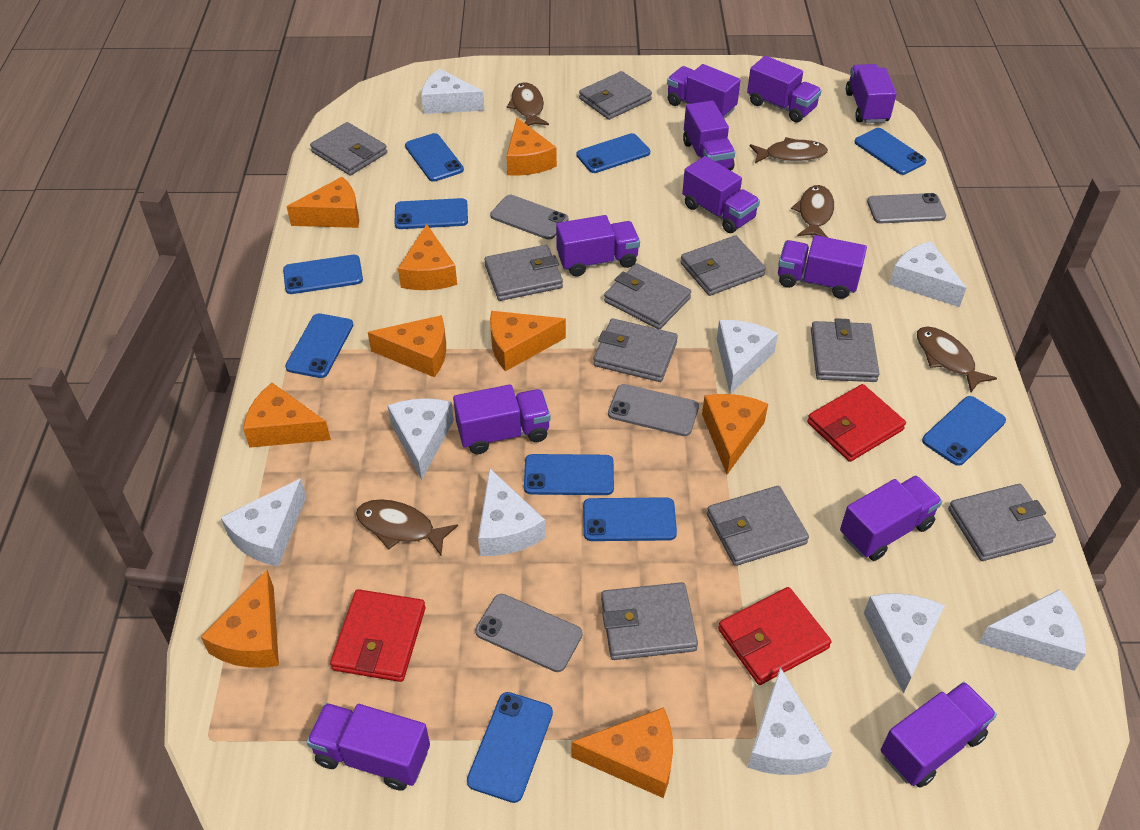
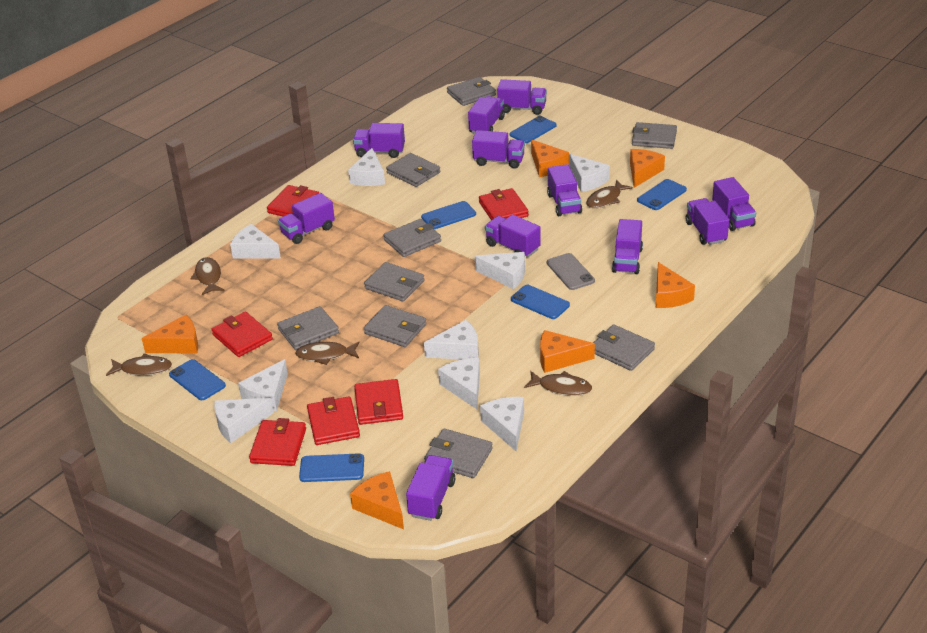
blue phone: [283,255,363,294] [285,313,353,378] [395,198,468,229] [405,133,464,182] [467,692,553,803] [524,454,614,495] [576,133,650,173] [583,497,677,541] [855,128,926,175] [922,396,1006,466] = 10 -> [169,359,226,400] [299,453,364,482] [421,201,476,229] [509,116,557,143] [511,285,570,319] [637,179,687,210] = 6
grey phone: [475,594,583,672] [490,195,568,240] [608,384,699,436] [867,193,946,223] = 4 -> [547,253,595,290] = 1
grey wallet: [310,122,387,176] [485,245,563,301] [579,71,652,120] [593,319,678,382] [601,582,698,660] [604,264,691,329] [680,235,766,296] [707,486,809,566] [811,318,880,382] [948,484,1056,561] = 10 -> [277,306,339,350] [364,262,425,302] [364,305,426,347] [383,219,441,257] [386,153,440,187] [424,429,493,478] [447,77,496,106] [593,324,655,371] [632,122,677,149] = 9
orange cheese: [201,570,279,668] [243,383,331,448] [286,177,359,228] [368,315,446,377] [398,224,457,290] [490,311,566,371] [506,118,557,176] [571,707,673,798] [702,394,768,475] = 9 -> [142,315,198,354] [350,471,404,529] [531,140,569,177] [540,330,595,373] [630,149,665,188] [656,262,695,308] = 6
red wallet: [330,589,425,682] [718,587,832,685] [807,384,906,462] = 3 -> [211,311,273,357] [249,418,306,466] [267,185,319,216] [307,396,360,445] [354,379,403,425] [479,188,529,220] = 6

